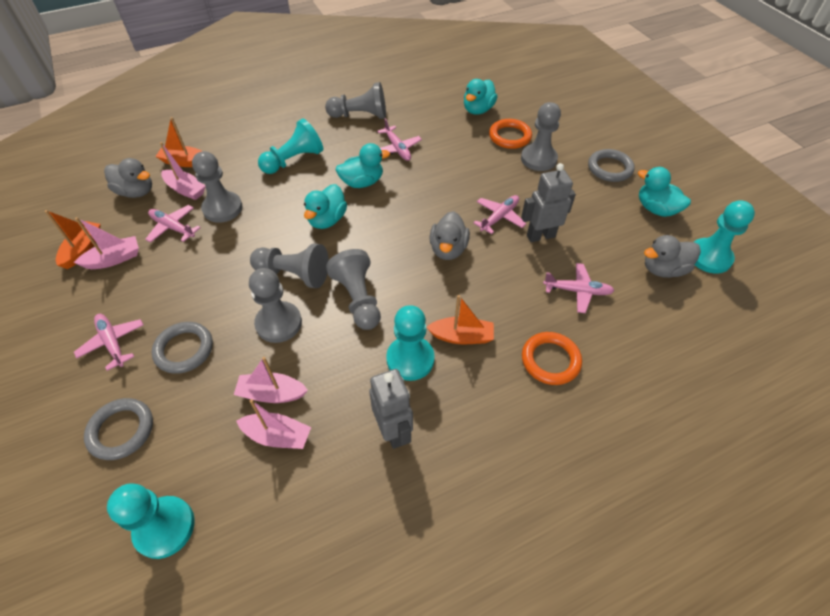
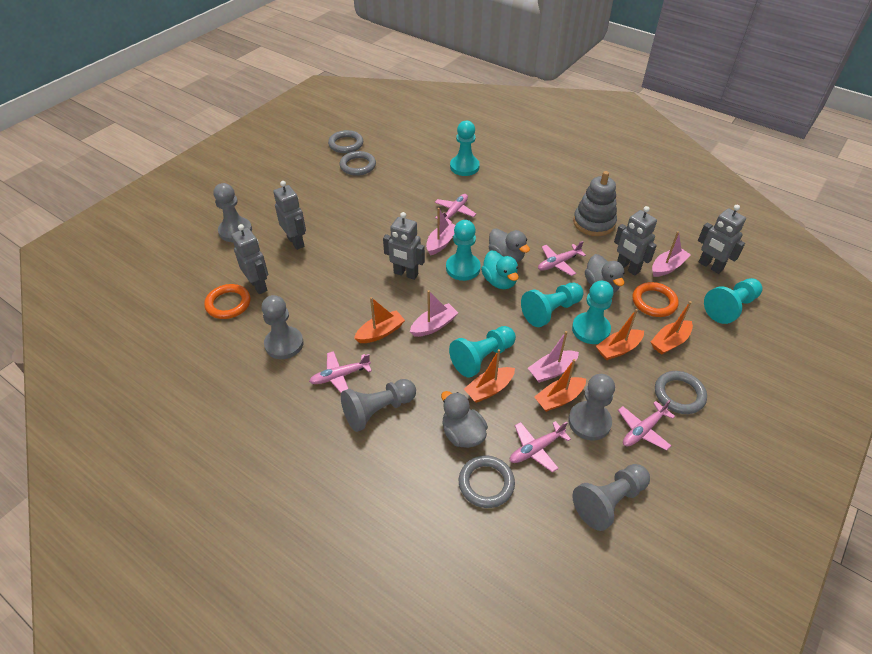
grey pawn: [192,151,243,223] [249,268,302,343] [250,244,329,288] [325,82,386,119] [326,249,381,330] [521,102,561,171] = 6 -> [213,183,252,242] [261,295,304,359] [341,379,416,432] [568,374,615,441] [572,464,650,531] = 5
grey ring: [84,398,153,460] [151,322,213,374] [588,149,635,182] = 3 -> [328,130,363,153] [340,151,376,176] [459,455,515,508] [655,371,707,414] = 4
grey robot: [369,369,413,449] [521,163,576,242] = 2 -> [231,224,268,294] [273,181,306,250] [383,212,425,280] [614,206,657,276] [698,205,746,274] = 5
grey stacking toy: none = 0 -> [573,171,617,236] = 1
orange boat: [45,210,100,269] [155,117,202,167] [427,295,494,344] = 3 -> [354,297,405,343] [464,349,515,403] [534,359,586,412] [596,309,644,360] [651,301,693,355] = 5
turquoise duck: [304,184,347,229] [336,143,390,188] [464,79,498,115] [638,167,691,217] = 4 -> [481,251,519,289] = 1
turquoise pawn: [107,484,195,559] [258,118,323,174] [386,305,435,381] [694,200,755,274] = 4 -> [446,220,481,281] [449,326,516,378] [450,121,480,176] [521,283,583,327] [572,281,614,344] [704,278,763,324] = 6

